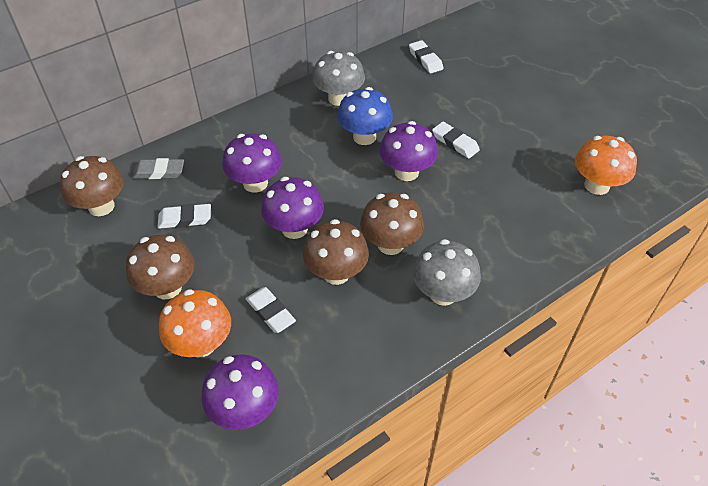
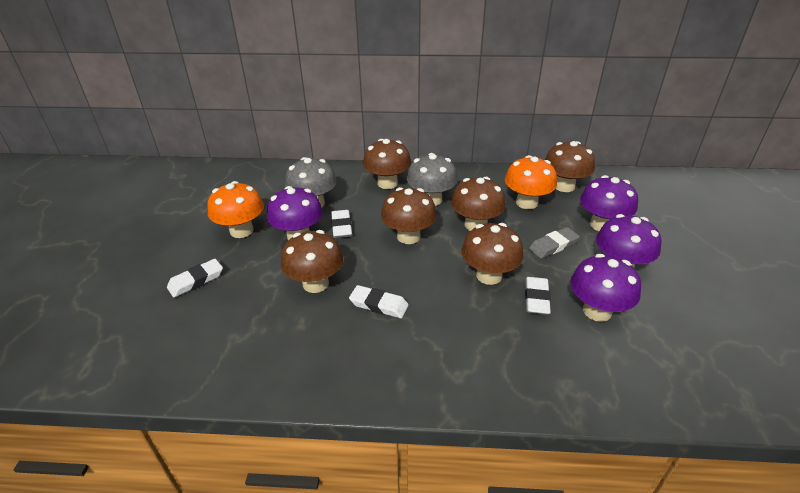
blue mushroom: [337,87,393,145] = 1 -> none = 0
brown mushroom: [60,156,124,216] [126,235,194,299] [303,219,369,285] [360,192,424,255] = 4 -> [281,230,343,293] [363,139,411,189] [381,187,437,244] [451,177,506,231] [461,223,524,285] [545,141,595,192] = 6

